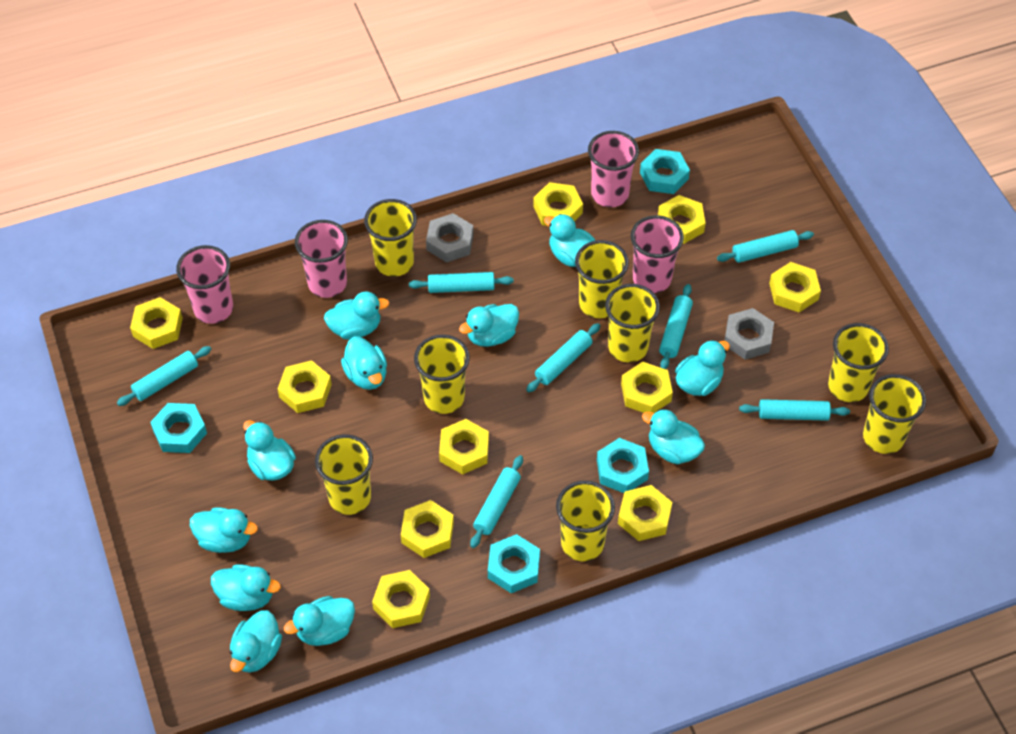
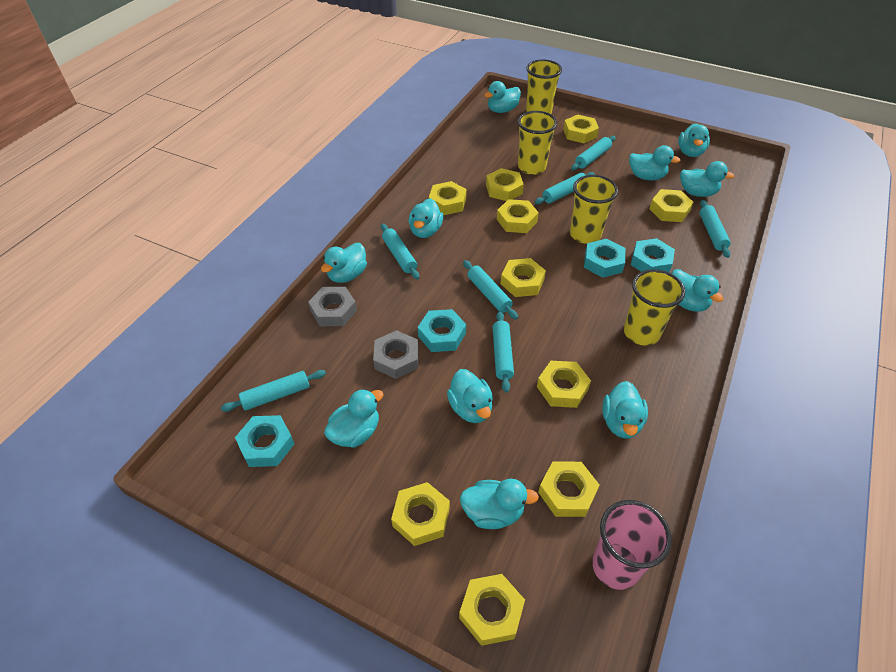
pink cup: [176,245,233,324] [295,220,348,298] [588,131,639,207] [631,215,684,293] = 4 -> [592,500,672,590] = 1
yellow cup: [315,434,373,515] [364,199,417,277] [414,334,470,414] [556,480,615,561] [575,240,629,318] [605,284,660,362] [828,323,889,402] [863,374,926,454] = 8 -> [518,111,557,175] [526,59,562,114] [570,175,618,244] [624,269,685,346] = 4

